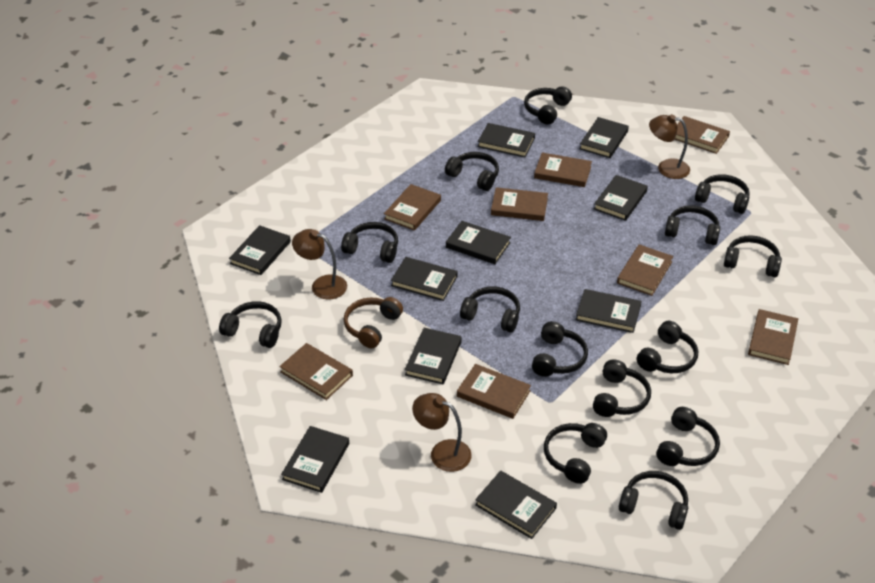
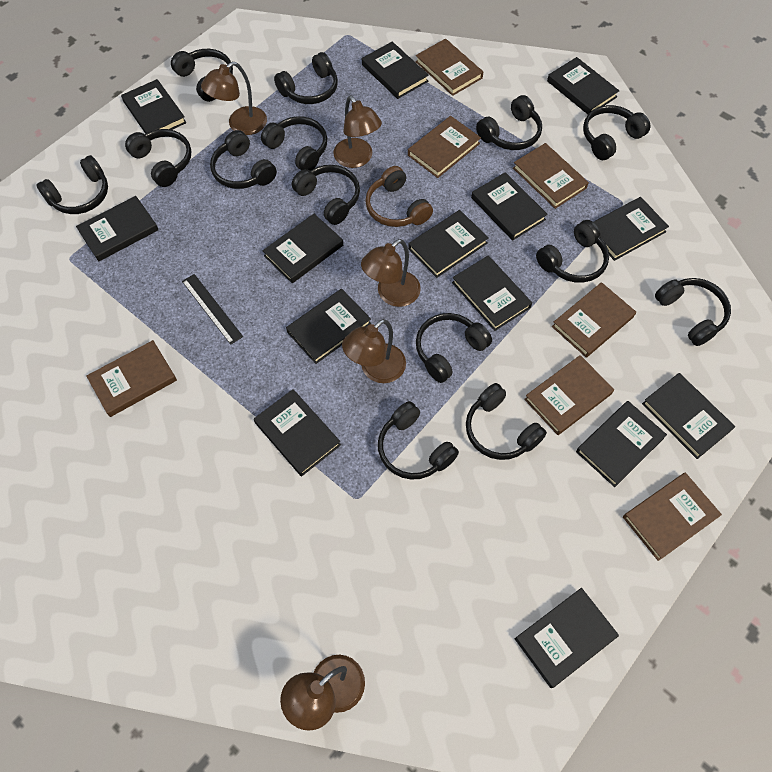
black book: [229,225,291,275] [281,426,349,493] [391,257,458,301] [405,328,462,384] [446,221,511,264] [475,471,557,539] [478,123,535,157] [576,289,642,333] [579,117,629,158] [594,175,648,221] = 10 -> [76,196,159,261] [121,79,186,134] [254,389,341,476] [263,214,343,283] [286,289,371,364] [362,41,429,99] [408,210,489,278] [452,256,532,331] [471,172,548,241] [515,588,619,688] [547,57,619,114] [576,401,667,487] [594,197,669,261] [642,373,735,459] = 14
black ruler: none = 0 -> [182,274,243,345] = 1
brown book: [279,343,353,400] [384,184,441,231] [457,364,531,419] [491,187,548,221] [534,152,592,187] [617,244,673,296] [675,116,730,154] [748,309,798,365] = 8 -> [86,340,177,417] [408,116,481,178] [415,39,483,96] [513,143,589,209] [524,355,614,435] [552,282,636,357] [623,473,722,561] = 7
brown lamp: [292,229,347,299] [412,393,471,472] [649,114,690,179] = 3 -> [201,62,267,135] [280,655,365,731] [334,96,382,168] [342,319,406,383] [361,239,421,307] = 5

